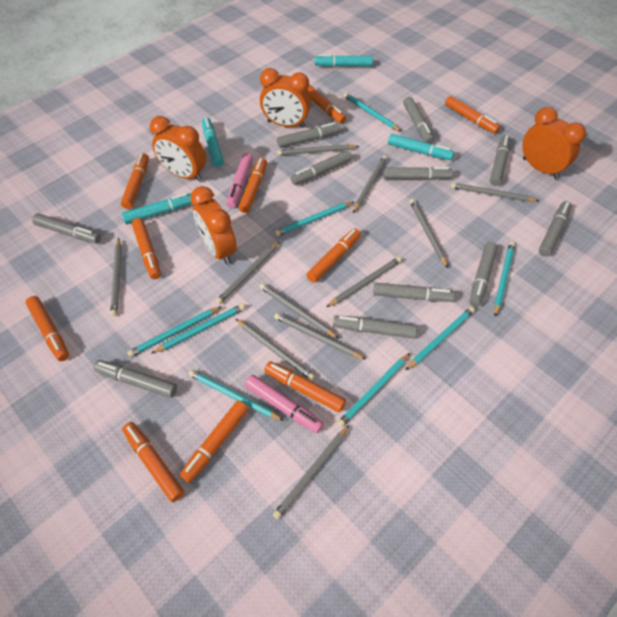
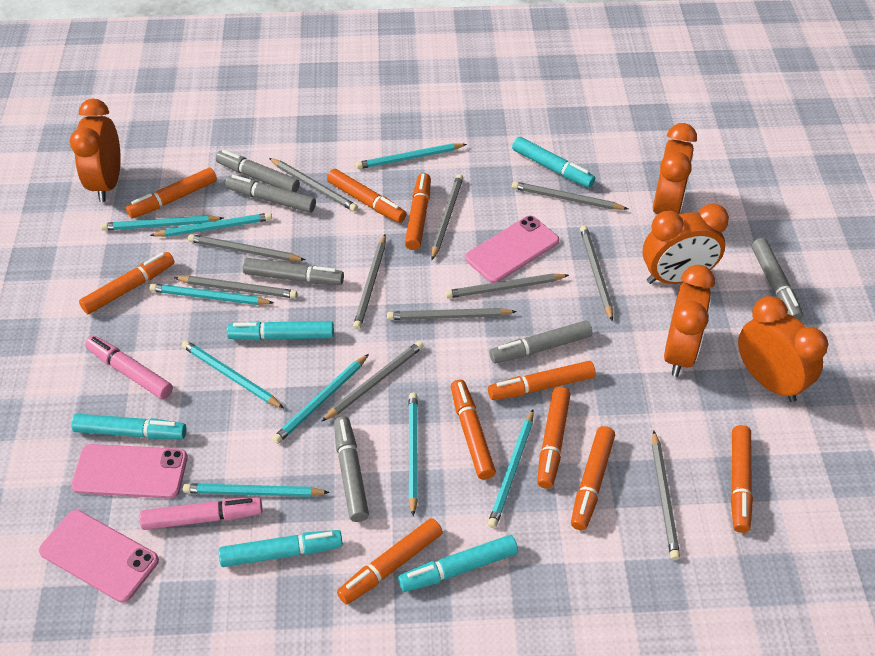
grey marker: [32,213,101,243] [93,360,177,398] [277,122,340,148] [291,150,352,185] [333,316,417,339] [374,283,455,302] [383,167,453,180] [403,97,434,144] [470,242,498,307] [490,135,511,186] [539,201,572,257] = 11 -> [216,150,300,192] [225,175,316,213] [243,258,344,285] [334,416,369,522] [489,320,592,363] [751,238,803,320] = 6
orange clock: [150,116,206,182] [190,186,237,265] [260,68,311,128] [522,107,586,179] = 4 -> [70,99,121,202] [642,203,729,284] [653,123,697,214] [664,265,715,377] [738,296,828,402] = 5
pink phone: none = 0 -> [39,510,159,603] [71,444,188,499] [465,216,559,283] = 3
turquoise marker: [122,193,192,224] [202,117,224,167] [315,54,373,67] [388,134,454,160] = 4 -> [71,414,187,439] [219,530,343,567] [227,321,334,341] [398,535,518,592] [512,137,595,188] = 5
turquoise pencil: [127,306,222,357] [151,304,245,354] [189,370,284,421] [275,201,354,236] [337,353,410,428] [343,92,401,131] [406,307,475,370] [494,242,515,317] = 8 -> [101,215,224,231] [150,213,272,237] [150,283,274,305] [182,340,284,408] [183,483,330,497] [272,354,369,444] [356,143,467,169] [408,393,418,516] [488,409,534,528] = 9

